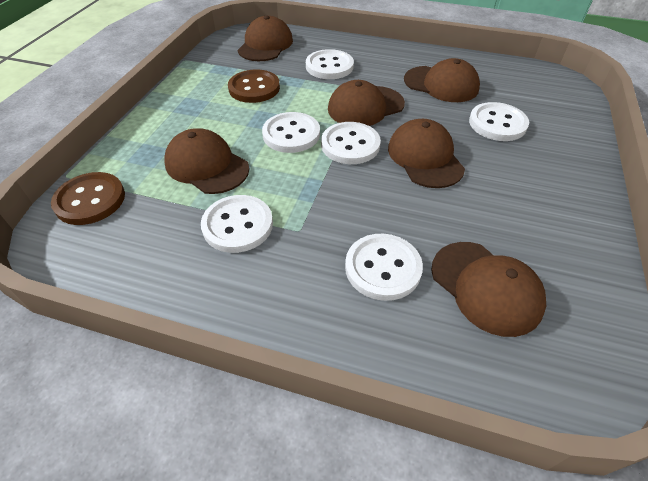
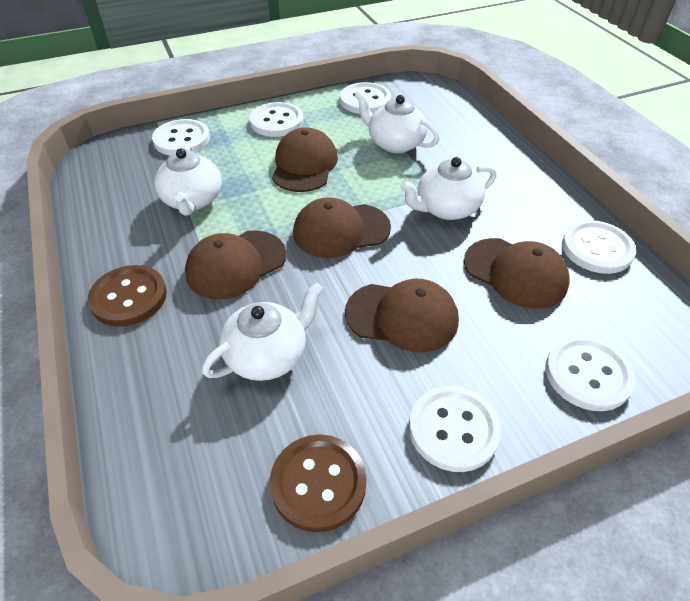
brown cap: [164,128,249,194] [238,15,293,61] [328,80,405,126] [388,119,465,188] [404,58,480,102] [431,242,546,337] = 6 -> [185,230,286,299] [272,127,338,192] [293,197,391,258] [345,279,459,353] [464,238,570,309] = 5
white teapot: none = 0 -> [154,144,222,216] [202,283,324,381] [355,90,440,153] [400,157,496,220] = 4

